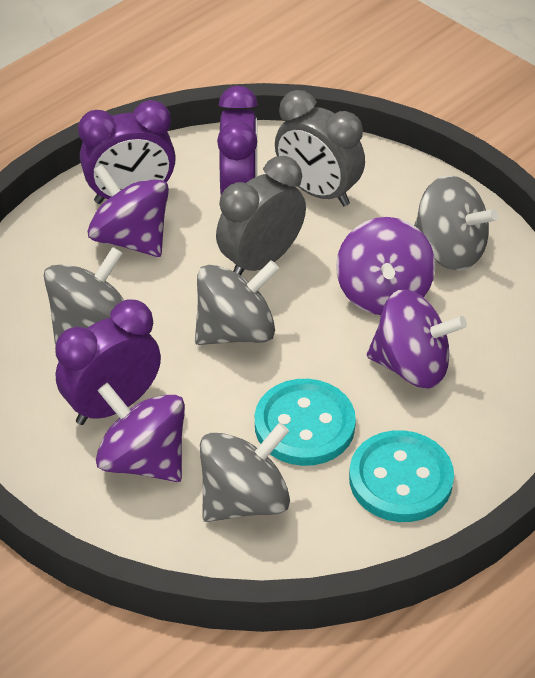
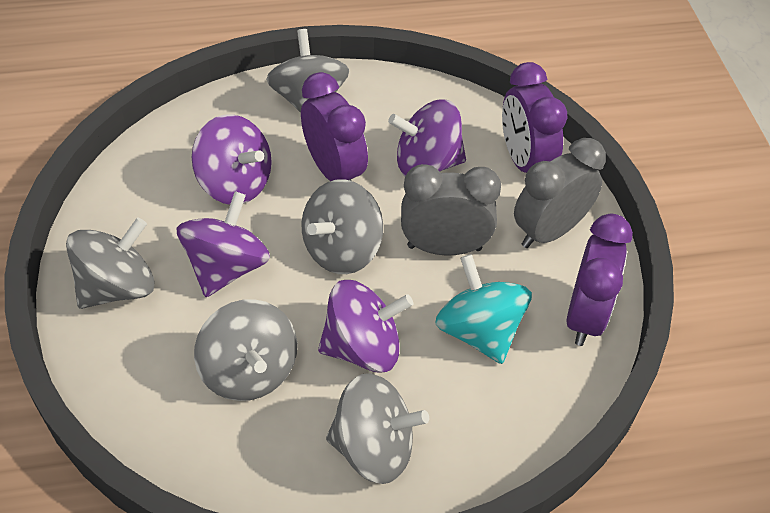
grey spinning top: [44,247,124,344] [195,261,279,345] [200,423,290,522] [414,175,498,271] = 4 -> [66,217,155,309] [194,299,297,401] [266,29,349,113] [302,179,383,274] [326,373,429,484] = 5
turquoise button: [255,379,356,466] [349,430,454,522] = 2 -> none = 0
turquoise spinning top: none = 0 -> [435,254,532,364] = 1

